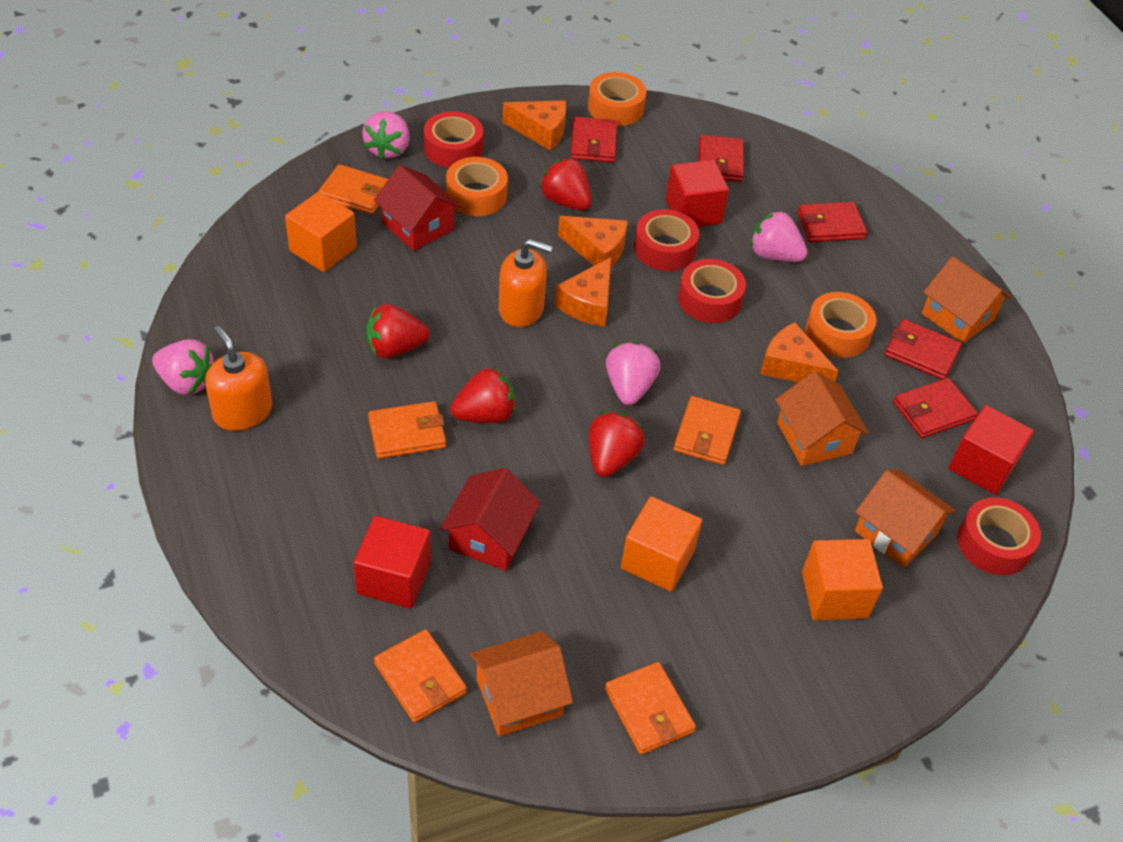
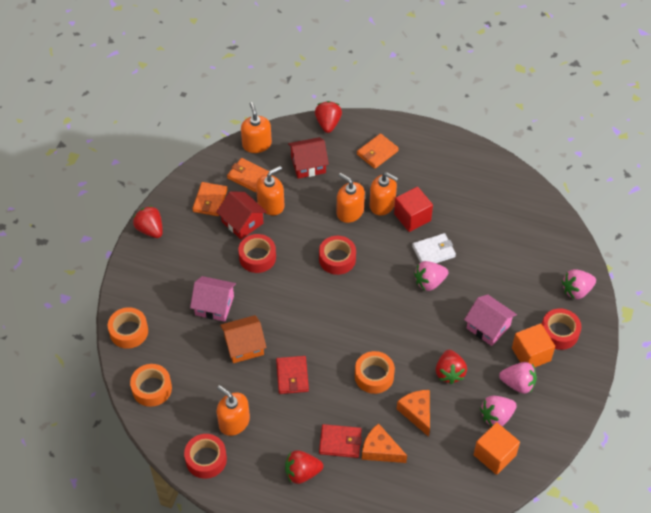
orange cheese: [502,100,566,151] [555,257,611,327] [558,216,628,267] [760,322,838,382] = 4 -> [362,423,407,463] [397,390,430,437] = 2
orange cube: [285,192,357,272] [621,496,702,592] [802,539,883,620] = 3 -> [474,422,520,475] [512,323,555,367] = 2
orange house: [470,631,573,736] [776,371,869,466] [855,470,956,568] [922,256,1011,344] = 4 -> [220,315,267,363] = 1
orange soap dispenser: [205,326,272,431] [499,239,553,327] = 2 -> [217,385,250,436] [241,102,272,153] [256,166,284,215] [337,173,365,223] [370,172,398,215] = 5
orange wallet: [318,164,388,215] [368,401,446,459] [374,629,467,723] [605,662,696,755] [673,396,741,465] = 5 -> [192,182,228,216] [227,158,269,192] [357,134,399,169] = 3
pink house: none = 0 -> [190,276,236,322] [464,294,517,346] = 2
red cube: [353,516,431,609] [666,160,729,227] [948,405,1034,495] = 3 -> [394,187,433,232] = 1
red wallet: [570,117,617,163] [698,135,744,182] [797,202,867,242] [884,319,962,380] [893,378,978,438] = 5 -> [276,356,309,394] [319,424,362,458] = 2
white wallet: none = 0 -> [412,233,456,263] = 1

